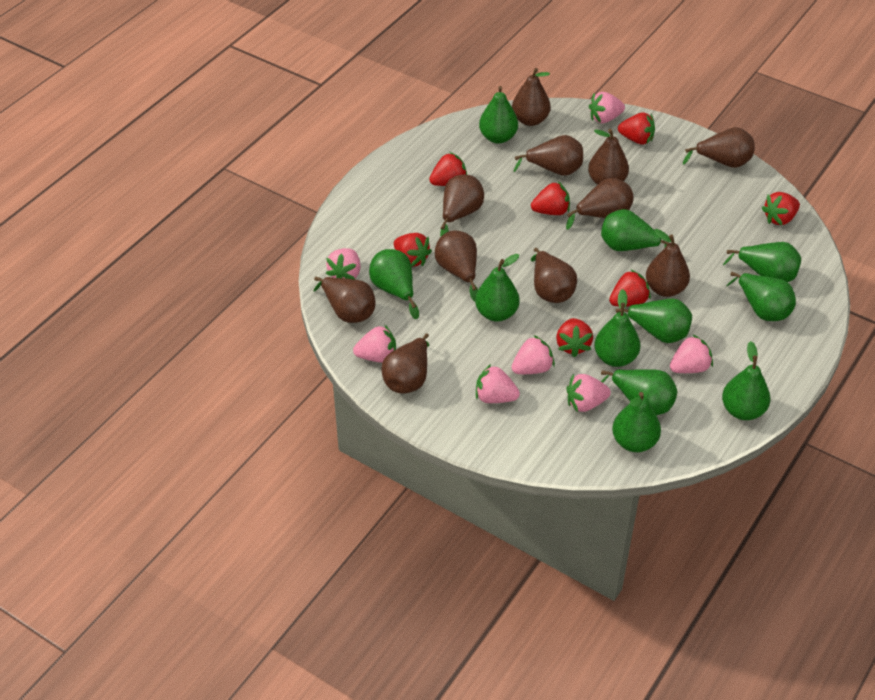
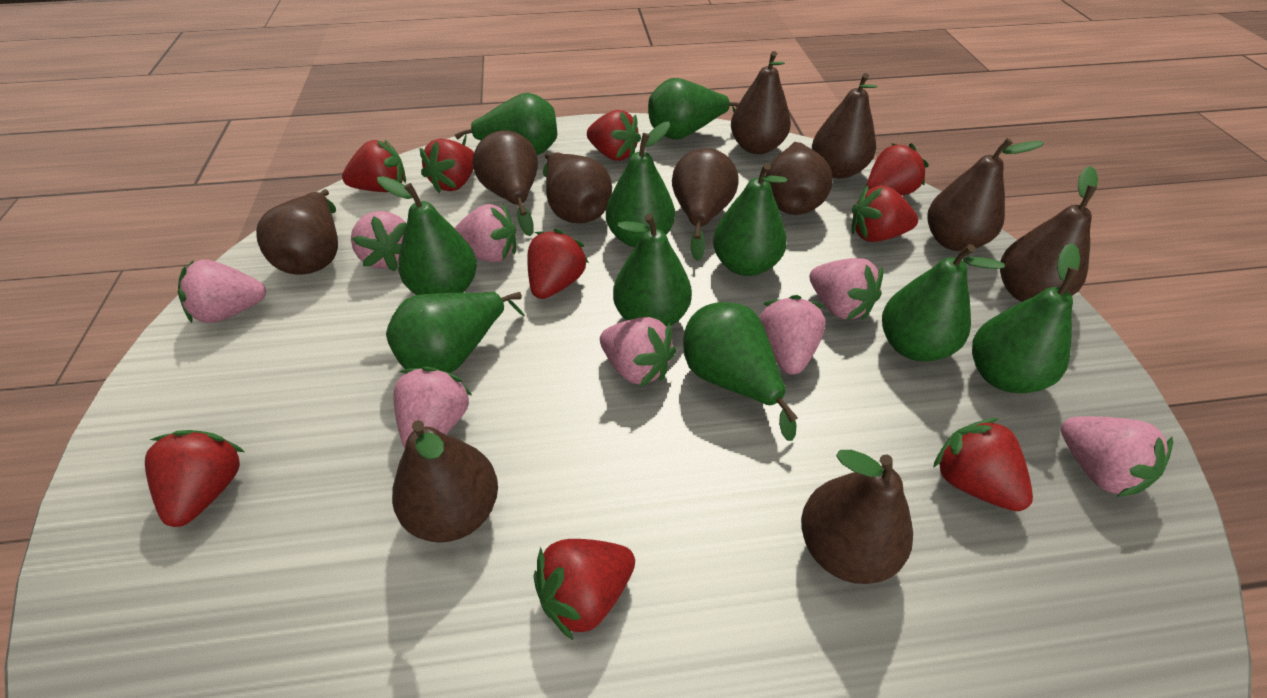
green pear: [369,249,419,319] [475,254,520,322] [479,86,518,143] [594,289,640,367] [601,209,669,251] [601,369,677,415] [612,392,661,452] [616,299,692,343] [722,341,770,420] [723,242,801,282] [726,272,796,321] = 11 -> [377,176,477,295] [386,292,525,373] [455,93,557,155] [606,122,675,247] [613,213,692,327] [648,78,739,140] [683,302,798,441] [713,163,788,276] [882,244,1005,361] [972,243,1080,393] = 10
pink strawberry: [326,248,361,279] [353,325,396,363] [476,364,520,403] [511,335,555,374] [566,374,611,412] [589,92,625,123] [670,335,713,373] = 7 -> [178,260,266,323] [351,211,407,271] [393,366,473,448] [455,204,516,262] [600,317,676,387] [759,295,826,374] [809,258,883,320] [1061,416,1173,497] = 8
red strawberry: [394,233,432,267] [429,152,467,186] [531,181,570,215] [556,318,593,357] [609,270,651,306] [618,112,655,145] [762,192,800,225] = 7 -> [145,430,244,527] [342,139,406,192] [420,139,474,193] [527,229,589,299] [533,539,635,640] [587,110,641,161] [851,185,918,242] [867,143,929,196] [933,418,1033,511] = 9

